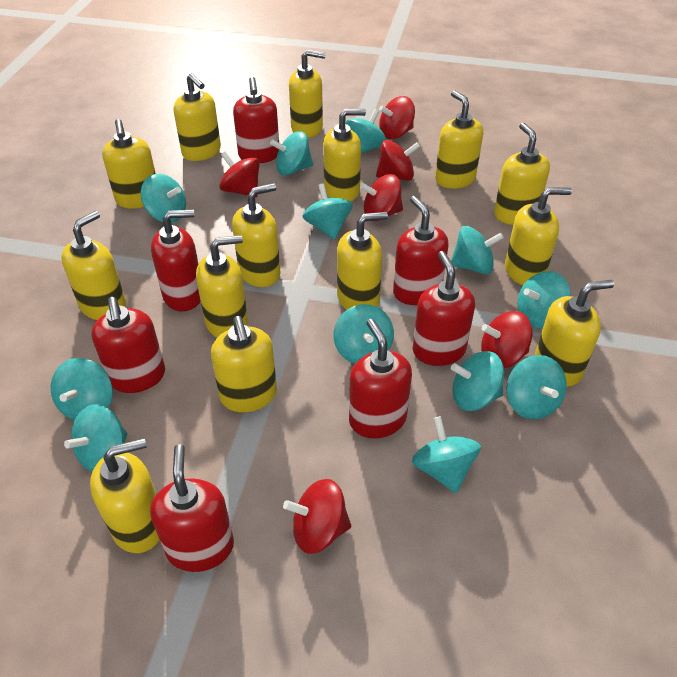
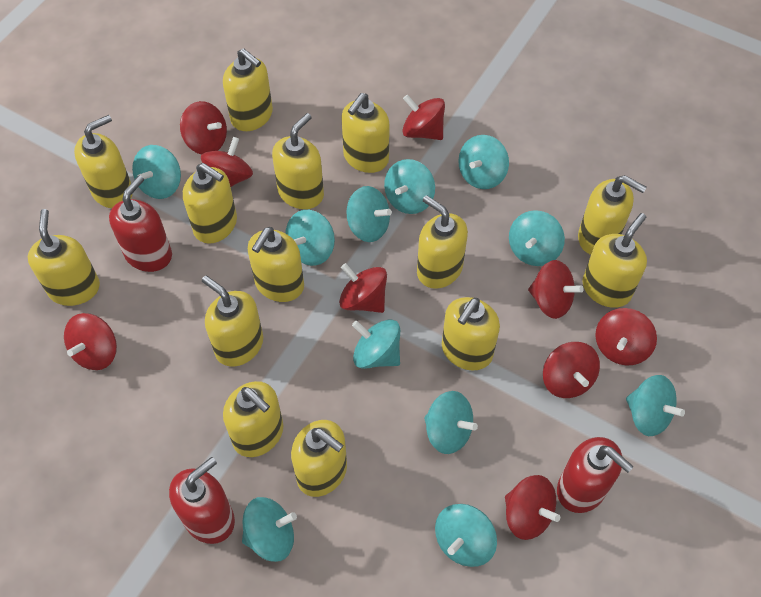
red soap dispenser: [91,297,165,393] [150,444,234,572] [151,210,201,311] [233,77,279,163] [349,319,412,438] [393,196,449,305] [412,251,475,366] = 7 -> [109,175,172,272] [169,457,235,544] [557,437,633,513] = 3
red spinning top: [219,151,260,197] [283,479,351,554] [360,174,403,221] [376,140,420,181] [379,96,415,139] [481,311,532,368] = 6 -> [64,313,117,370] [180,101,227,155] [201,137,253,187] [339,263,387,313] [403,95,445,140] [505,475,560,540] [528,260,584,319] [543,342,600,398] [595,308,657,366] = 9
turquoise spinning top: [51,358,113,421] [64,404,127,472] [141,174,186,223] [270,131,313,176] [303,183,353,240] [334,304,394,364] [345,109,386,154] [412,416,481,493] [451,226,504,275] [451,351,504,411] [506,355,567,420] [517,271,571,328] = 12 -> [132,145,181,199] [242,497,297,562] [285,210,335,266] [346,186,392,242] [352,320,400,369] [384,159,435,214] [424,391,478,454] [435,504,497,567] [458,135,509,189] [509,210,565,266] [626,375,685,436] = 11

